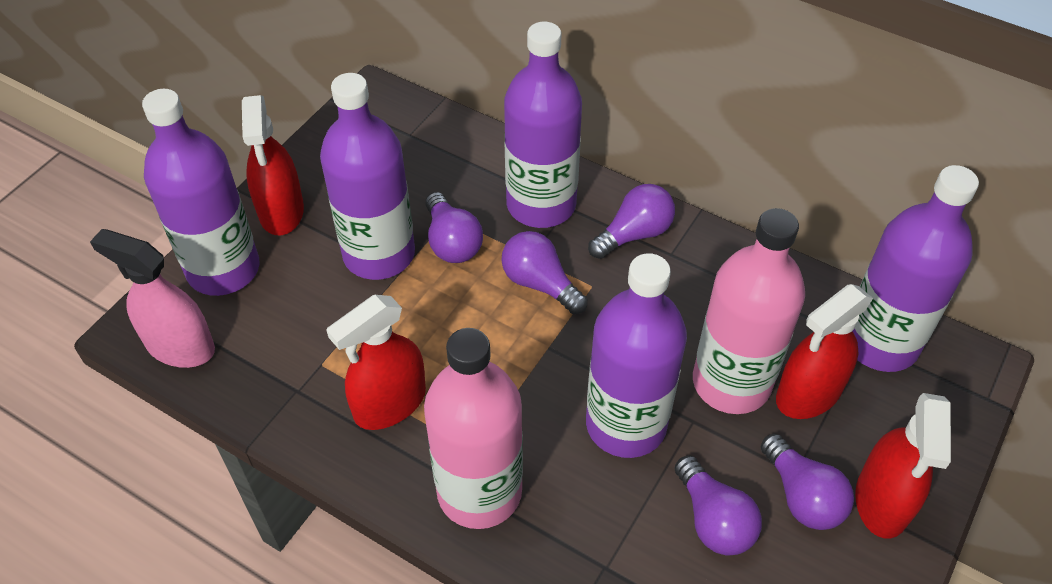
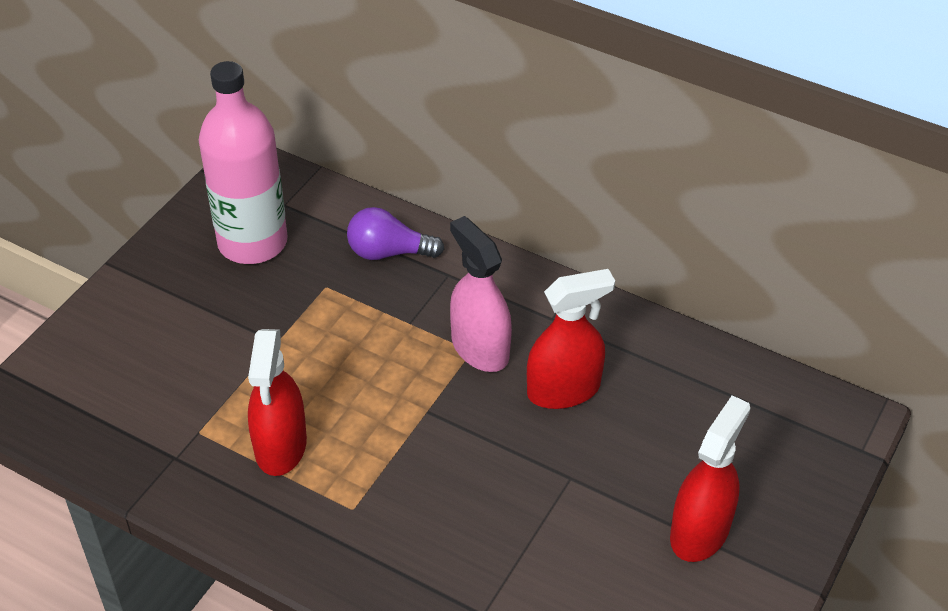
pink bottle: [424,328,523,529] [693,208,805,414] = 2 -> [198,61,288,264] = 1
purple bottle: [142,89,260,296] [320,73,415,280] [504,22,582,228] [586,253,687,458] [852,165,979,372] = 5 -> none = 0
purple light bulb: [425,192,483,263] [501,231,588,314] [588,184,675,259] [674,455,762,556] [761,434,854,530] = 5 -> [347,207,444,260] = 1
red spray bottle: [242,95,304,235] [326,295,426,430] [776,284,873,419] [855,393,951,539] = 4 -> [248,329,307,476] [527,269,615,409] [670,395,750,562] = 3

